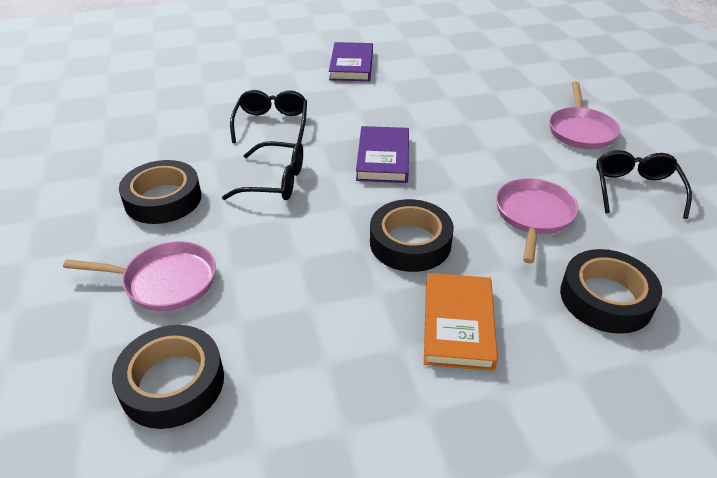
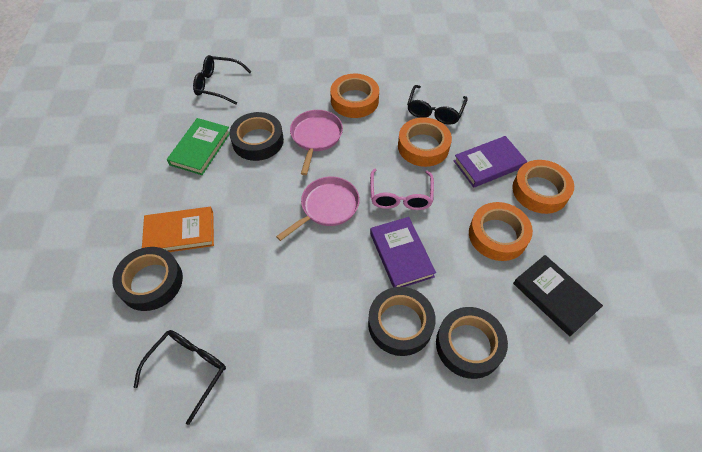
black book: none = 0 -> [513,255,603,336] = 1
green book: none = 0 -> [167,118,230,175] = 1
orange tape: none = 0 -> [330,74,379,118] [398,117,452,167] [469,202,533,261] [512,160,574,214] = 4
pink glasses: none = 0 -> [370,168,434,210] = 1
pink pan: [63,241,216,311] [496,178,578,263] [549,82,620,149] = 3 -> [276,177,360,241] [290,110,343,175] = 2

